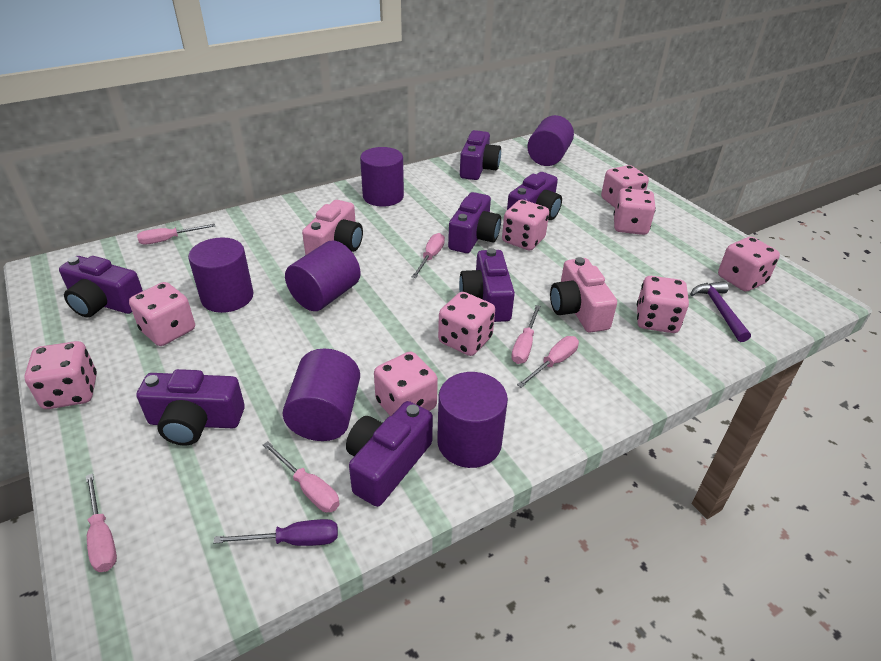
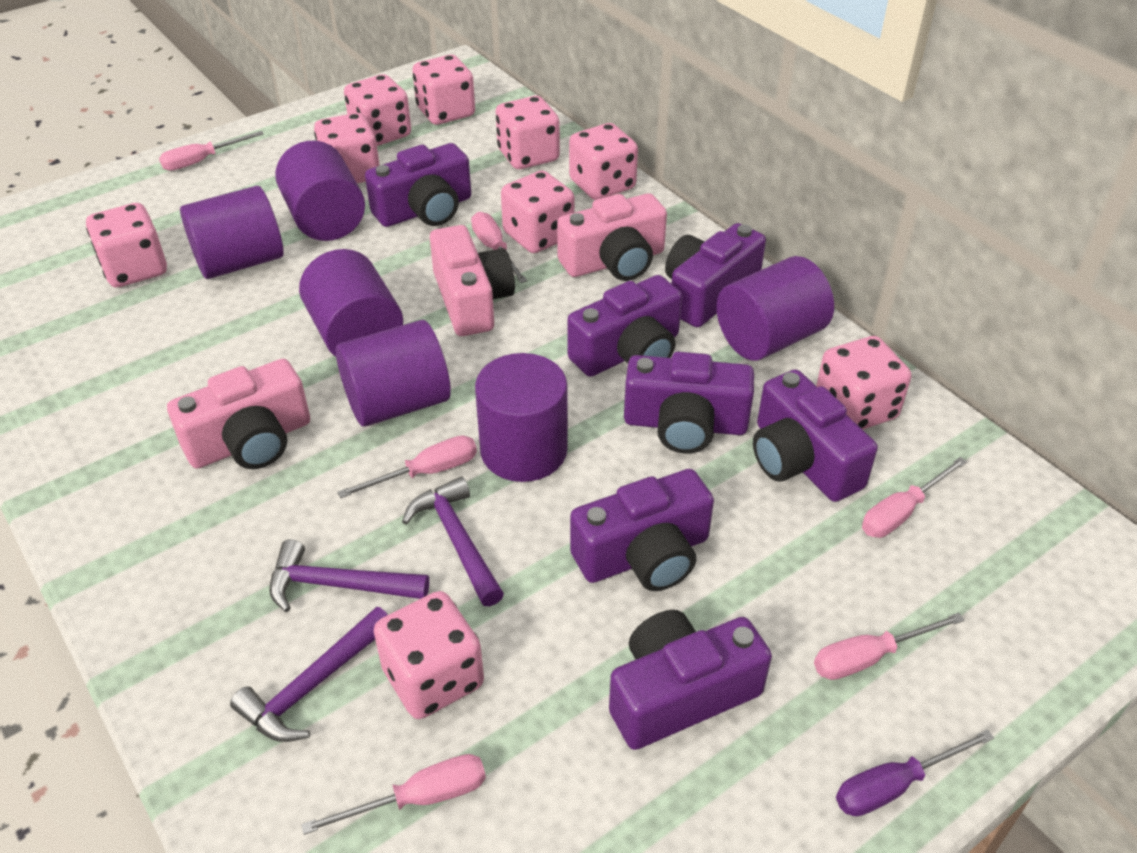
pink camera: [302,200,363,255] [550,257,617,333] = 2 -> [167,359,310,469] [430,225,515,336] [557,193,667,281] = 3
purple hammer: [690,281,751,342] = 1 -> [230,607,388,742] [269,539,429,612] [402,476,504,606] = 3

